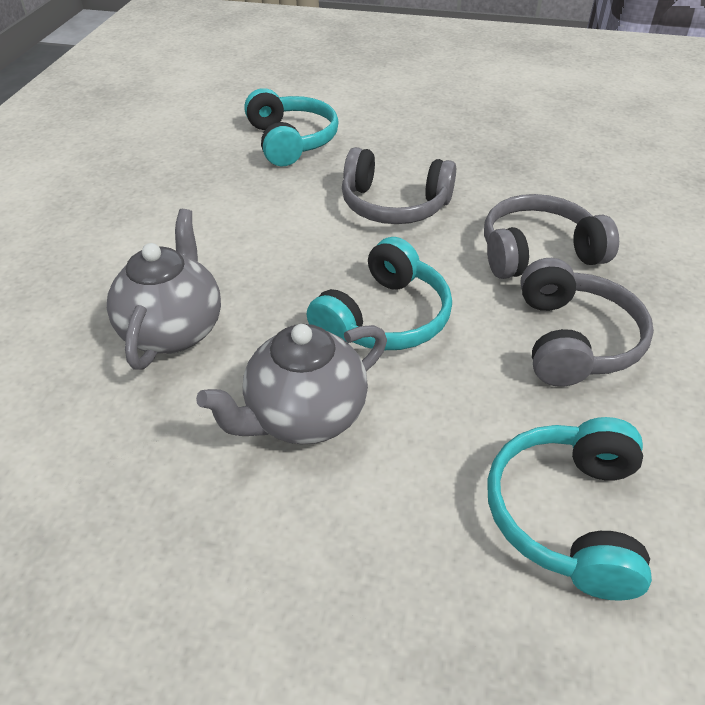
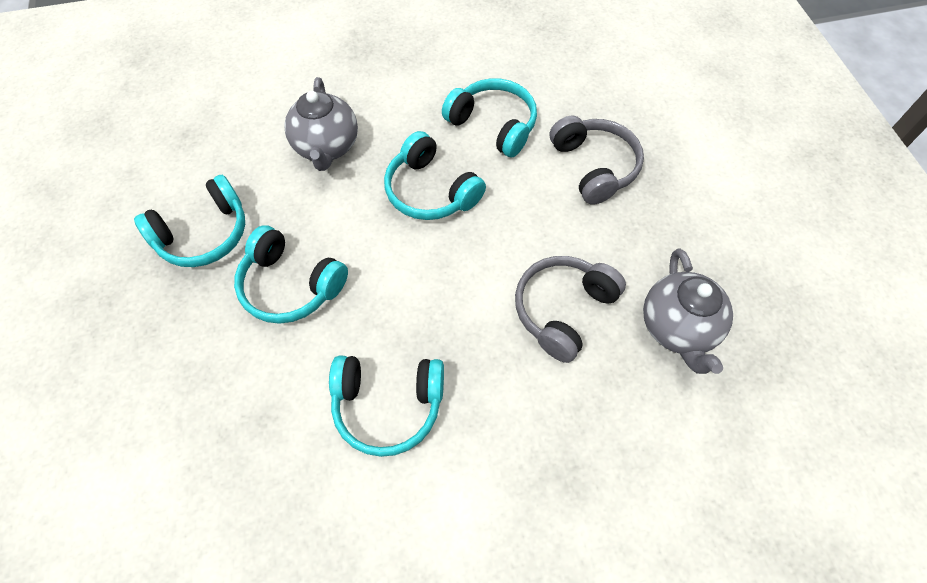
grey headphones: [342,147,456,224] [484,194,619,279] [520,258,654,387] = 3 -> [515,256,626,363] [550,115,644,205] = 2
turquoise headphones: [244,88,339,166] [307,237,452,350] [487,417,652,601] = 3 -> [134,175,245,267] [234,226,348,324] [329,356,444,457] [384,131,486,220] [442,78,537,157] = 5

